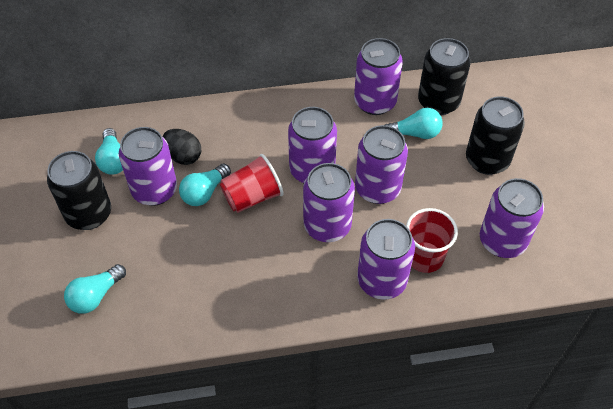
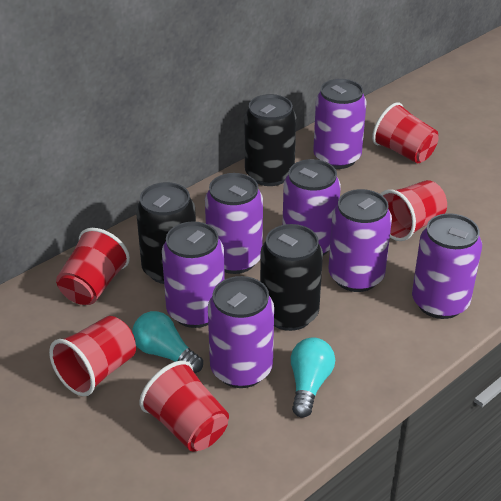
black egg: [163,129,201,165] = 1 -> none = 0
red cup: [220,154,283,213] [406,208,458,273] = 2 -> [49,316,136,396] [56,228,130,305] [139,361,229,452] [372,102,438,163] [380,180,447,241] = 5
turquoise light bulb: [64,264,126,314] [95,128,123,175] [179,164,231,206] [385,108,443,139] = 4 -> [132,311,203,373] [291,337,335,418] = 2

